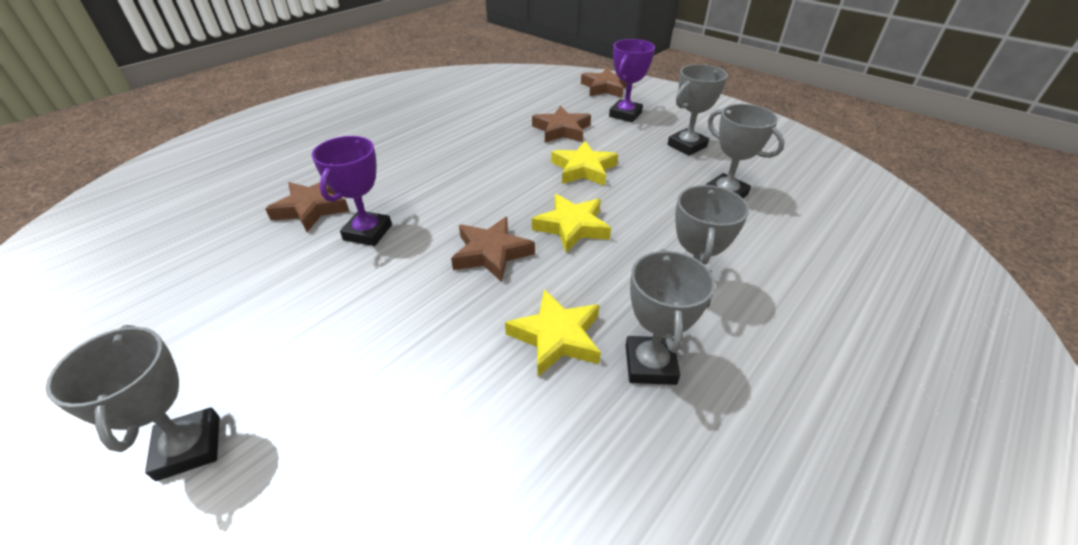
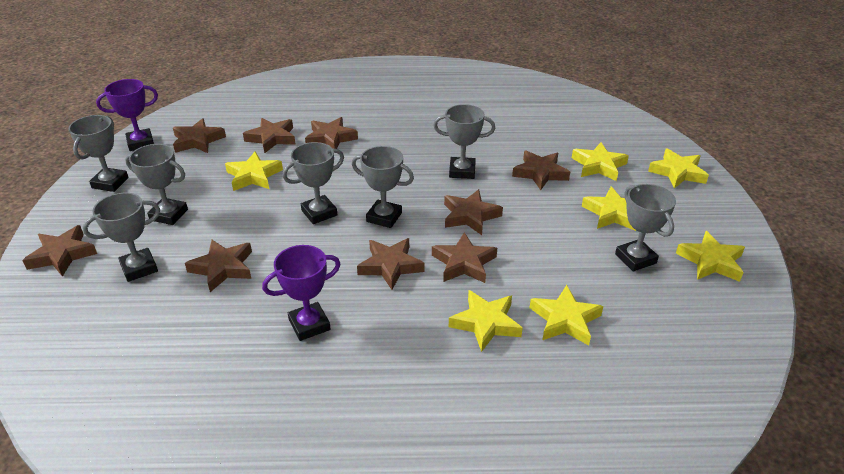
brown star: [266,182,349,232] [451,217,535,282] [532,106,591,143] [581,67,627,98] = 4 -> [22,225,97,277] [173,118,226,153] [185,240,252,292] [243,118,296,153] [305,117,358,149] [357,238,424,290] [432,232,497,283] [444,189,503,235] [512,151,570,190] = 9
grey trophy: [45,325,220,481] [626,249,715,385] [668,64,728,156] [675,185,749,307] [705,104,785,198] = 5 -> [68,115,129,192] [83,193,160,282] [125,144,188,225] [283,142,344,224] [352,146,414,228] [433,104,495,179] [615,184,676,271] = 7
yellow star: [505,289,601,377] [532,194,611,253] [551,141,618,186] = 3 -> [225,151,283,191] [449,290,523,352] [530,285,603,345] [572,142,629,181] [582,186,636,231] [648,149,709,188] [676,231,745,282] = 7

